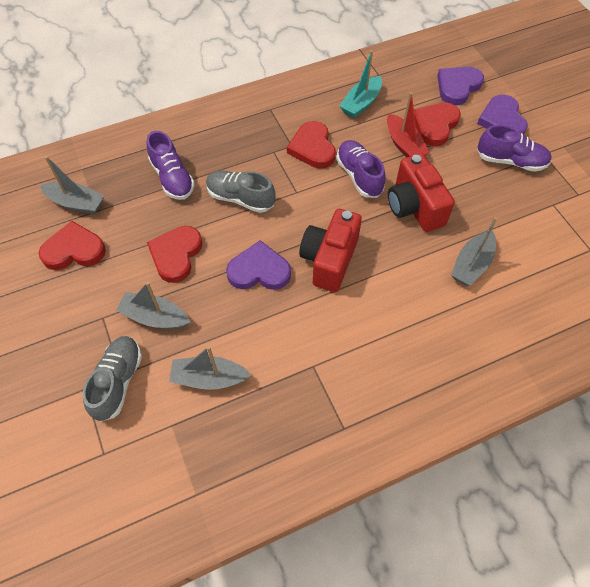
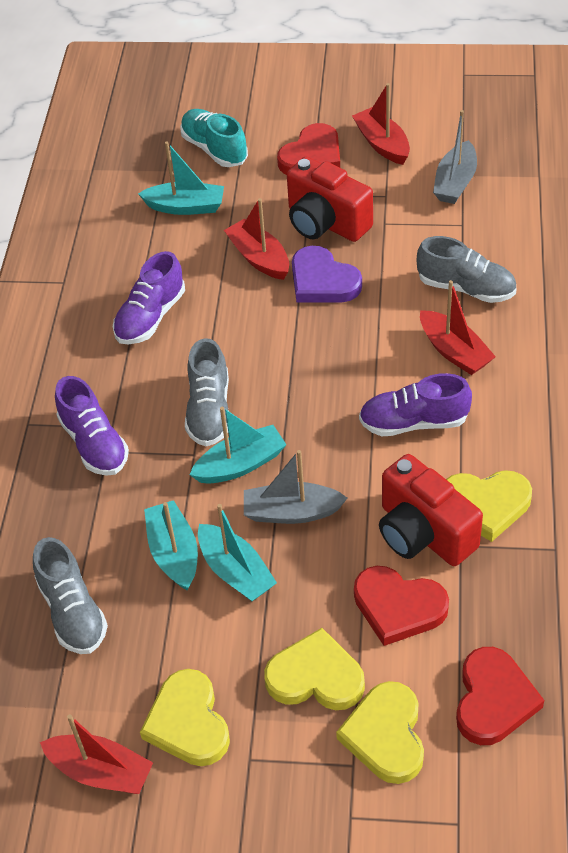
grey boat: [40,156,104,214] [116,282,190,329] [169,346,251,390] [451,217,497,286] = 4 -> [244,450,347,524] [433,110,477,204] = 2
grey shoe: [83,336,142,422] [206,170,276,213] = 2 -> [33,537,108,654] [185,338,229,446] [417,236,516,303] = 3
purple heart: [226,240,291,290] [437,67,484,105] [477,95,528,135] = 3 -> [292,246,362,303] = 1
red boat: [387,92,430,158] = 1 -> [40,714,153,794] [224,198,289,280] [352,83,410,165] [420,280,496,375] = 4
red heart: [39,221,106,270] [147,226,203,283] [287,121,336,169] [414,103,461,146] = 4 -> [277,123,340,175] [354,566,449,646] [456,647,544,745] = 3
turquoise boat: [340,50,382,118] = 1 -> [138,142,224,215] [144,500,198,591] [189,407,287,484] [198,504,277,601] = 4
turquoise shoe: none = 0 -> [180,109,248,167] = 1
yellow heart: none = 0 -> [140,669,230,766] [264,628,365,710] [336,681,424,784] [446,470,532,542] = 4

